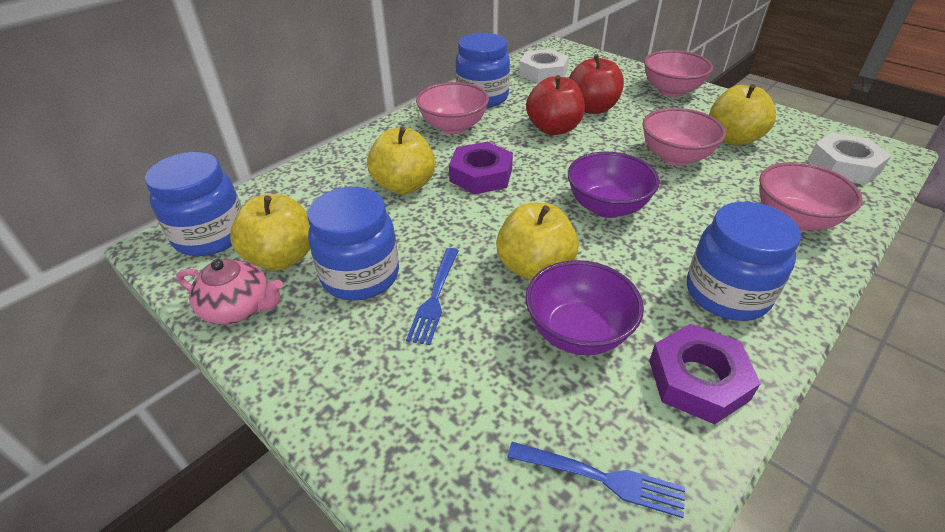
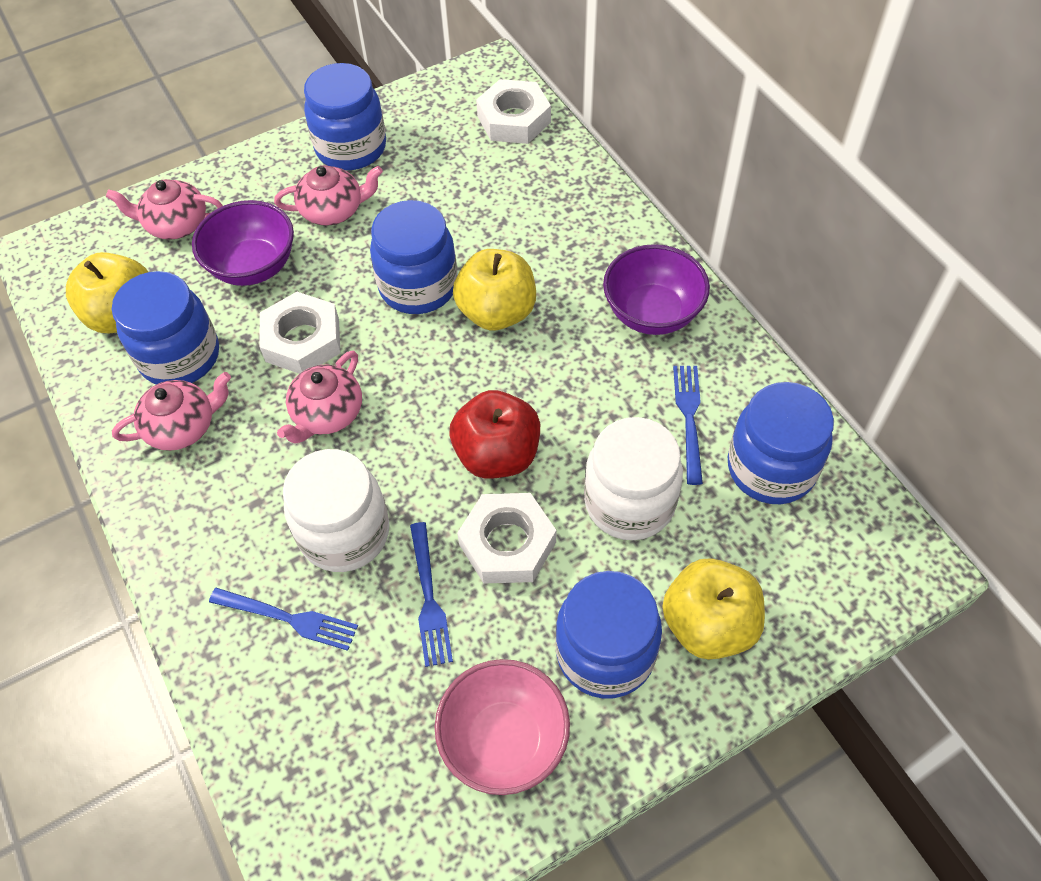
blue fork: [406,248,459,345] [507,442,685,518] = 2 -> [209,588,358,651] [410,522,453,667] [673,366,703,485] = 3
blue jar: [145,152,242,256] [307,187,399,301] [455,33,510,108] [687,202,801,321] = 4 -> [112,271,219,385] [304,63,386,170] [370,200,457,314] [555,571,662,699] [728,382,834,504] = 5
pink bowl: [416,82,489,134] [643,108,726,166] [644,50,713,97] [759,162,863,231] = 4 -> [435,659,570,795] = 1
pink teapot: [176,259,283,325] = 1 -> [106,179,223,240] [112,372,231,451] [274,165,383,226] [277,351,362,444] = 4
purple nut: [449,142,513,194] [649,324,761,424] = 2 -> none = 0
red apple: [526,75,585,135] [569,55,624,114] = 2 -> [450,390,540,479] = 1
white jar: none = 0 -> [283,449,390,572] [584,417,683,540] = 2
white nut: [519,49,569,83] [808,133,891,185] = 2 -> [260,292,341,374] [457,493,556,583] [476,79,551,144] = 3
yellow apple: [230,194,310,270] [367,127,435,194] [496,203,579,281] [709,84,776,146] = 4 -> [66,252,148,333] [453,249,536,331] [662,558,765,660] = 3

